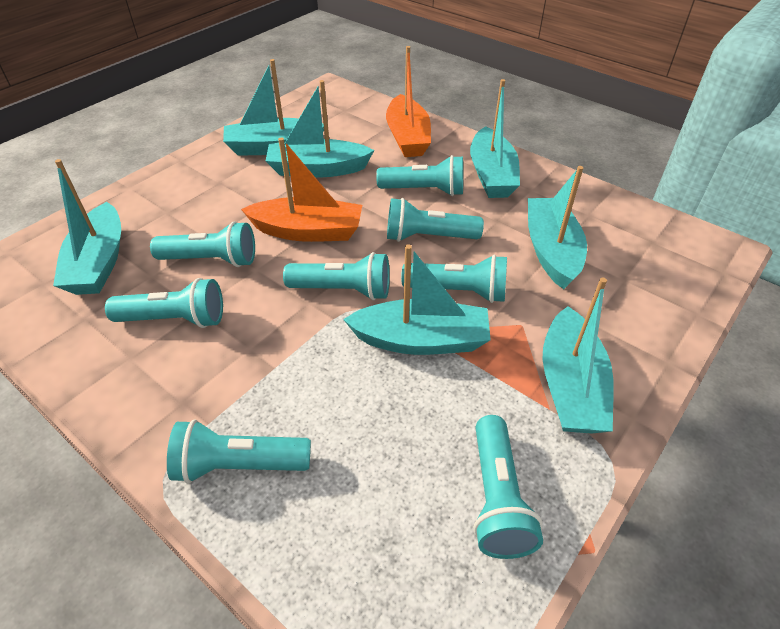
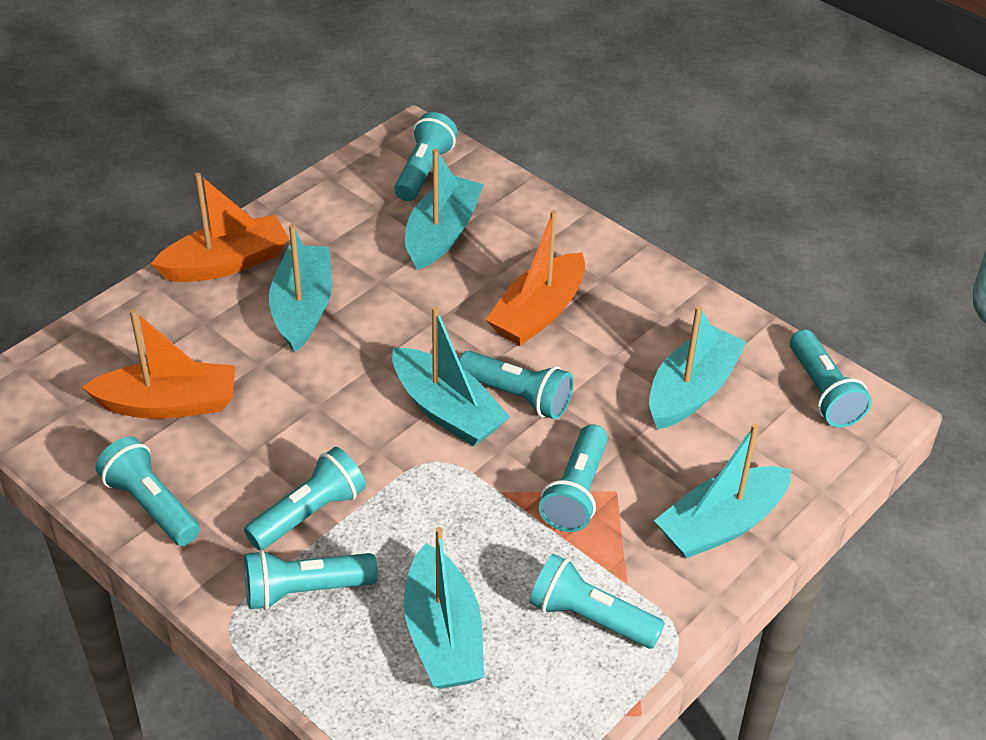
orange boat: [241,137,362,242] [386,46,431,157] = 2 -> [82,309,235,419] [151,173,289,282] [486,210,585,346] = 3
turquoise boat: [53,159,121,295] [223,59,324,156] [266,80,374,177] [343,244,491,355] [470,79,520,198] [528,166,587,289] [542,277,614,434] = 7 -> [269,224,332,352] [392,306,510,446] [404,527,484,689] [405,149,484,270] [649,306,747,429] [654,423,792,559] = 6

